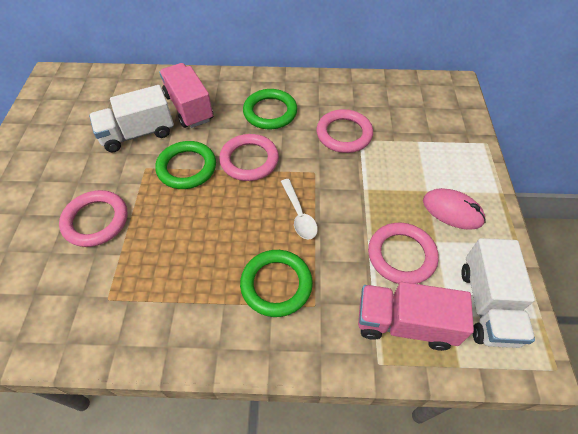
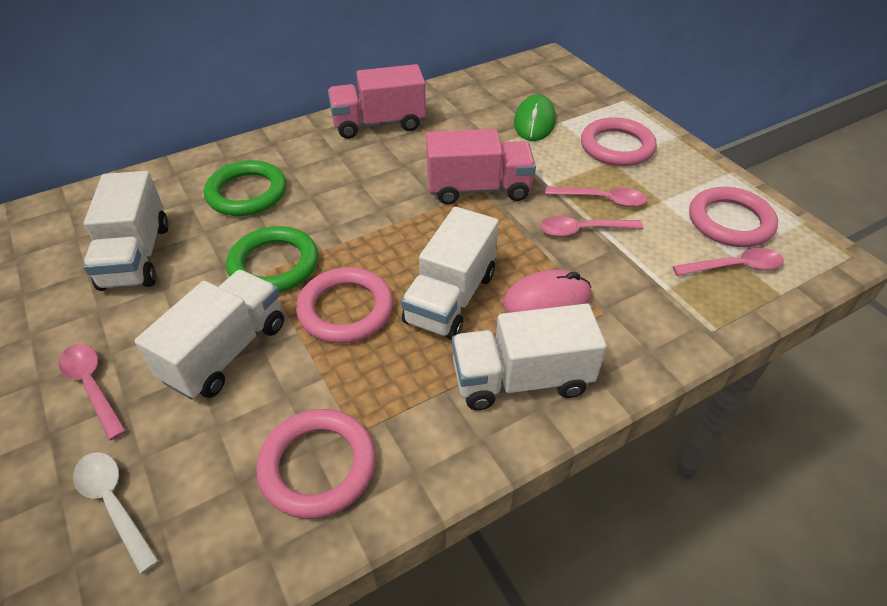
green mouse: none = 0 -> [514,94,556,141] = 1
green ring: [155,141,216,189] [240,250,313,317] [243,89,297,129] = 3 -> [204,160,287,216] [226,226,318,292] = 2
pink spoon: none = 0 -> [58,344,126,440] [540,216,644,237] [545,186,647,207] [673,248,784,276] = 4
white truck: [89,85,174,152] [461,238,535,348] = 2 -> [83,171,169,291] [135,270,284,399] [401,207,499,340] [452,303,607,410] = 4

